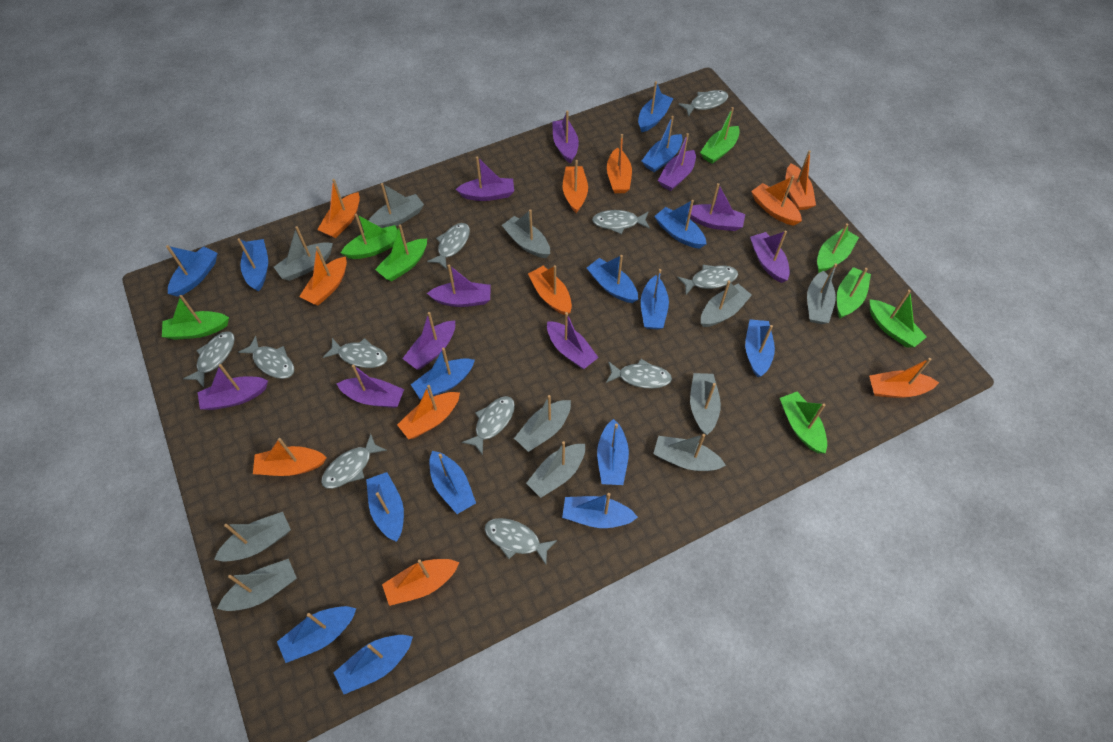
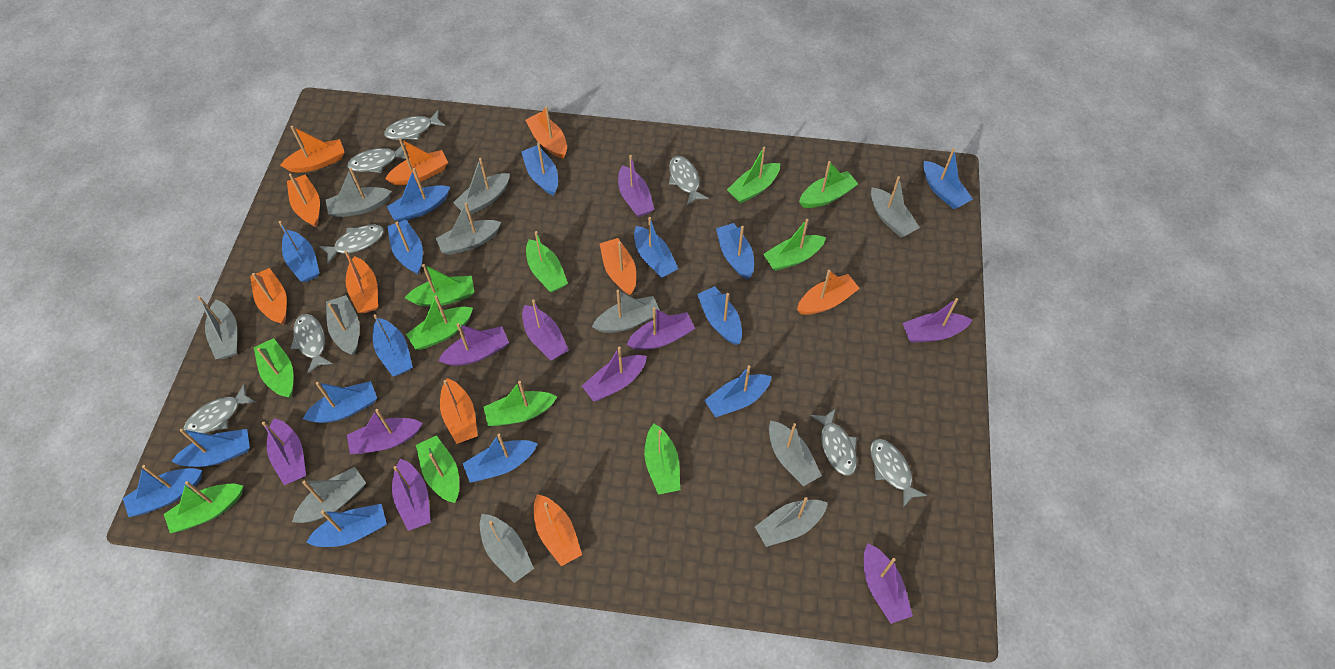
green boat: [162,295,229,340] [341,214,398,259] [375,224,427,281] [700,107,740,164] [780,392,827,453] [817,223,859,273] [837,267,871,318] [869,290,927,348] = 8 -> [164,481,243,533] [254,338,293,398] [405,264,474,306] [406,295,473,350] [416,435,459,503] [483,381,557,426] [526,231,568,292] [644,424,680,495] [727,146,780,203] [763,219,826,271] [799,161,858,208] = 11
grey fish: [183,331,235,387] [238,336,294,379] [321,434,387,489] [323,338,387,368] [427,223,470,270] [462,396,515,455] [485,518,557,565] [592,210,650,234] [606,359,672,388] [677,265,738,294] [678,90,728,117] = 11 -> [183,384,257,434] [290,314,333,374] [319,225,384,264] [347,145,406,173] [384,110,445,140] [669,156,709,205] [811,408,857,476] [870,439,927,508] = 8
orange boat: [253,438,327,476] [299,246,347,306] [317,179,360,238] [382,559,459,606] [397,385,460,439] [528,265,572,315] [563,160,588,213] [607,134,632,193] [751,176,802,226] [786,150,816,210] [869,358,939,398] = 11 -> [250,268,287,325] [280,126,344,173] [287,174,320,227] [345,251,378,313] [385,138,448,185] [440,378,478,444] [525,106,567,159] [534,494,582,566] [600,238,636,295] [797,270,860,315] = 10

